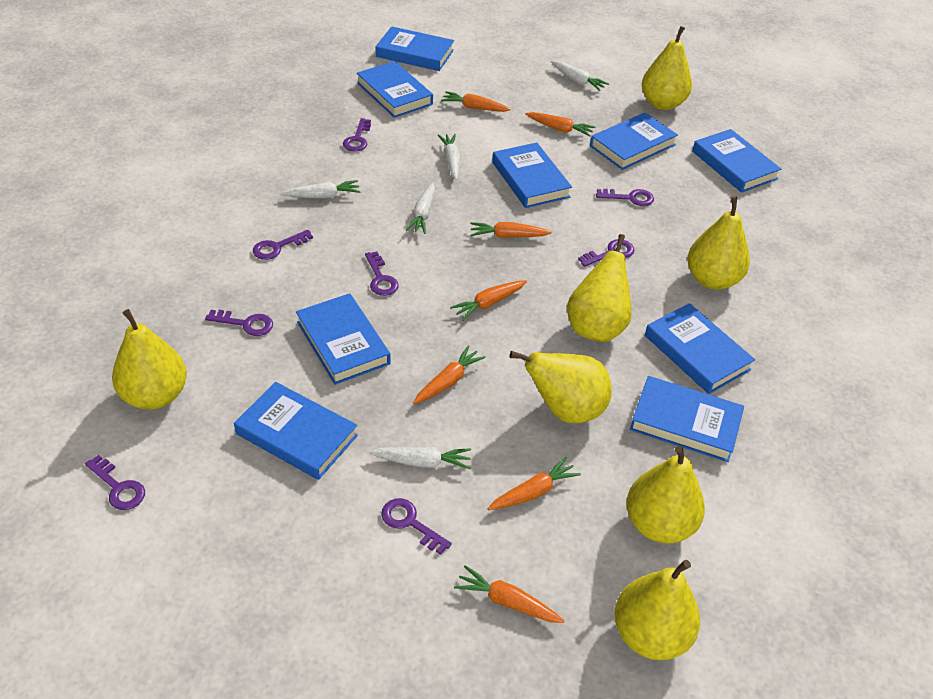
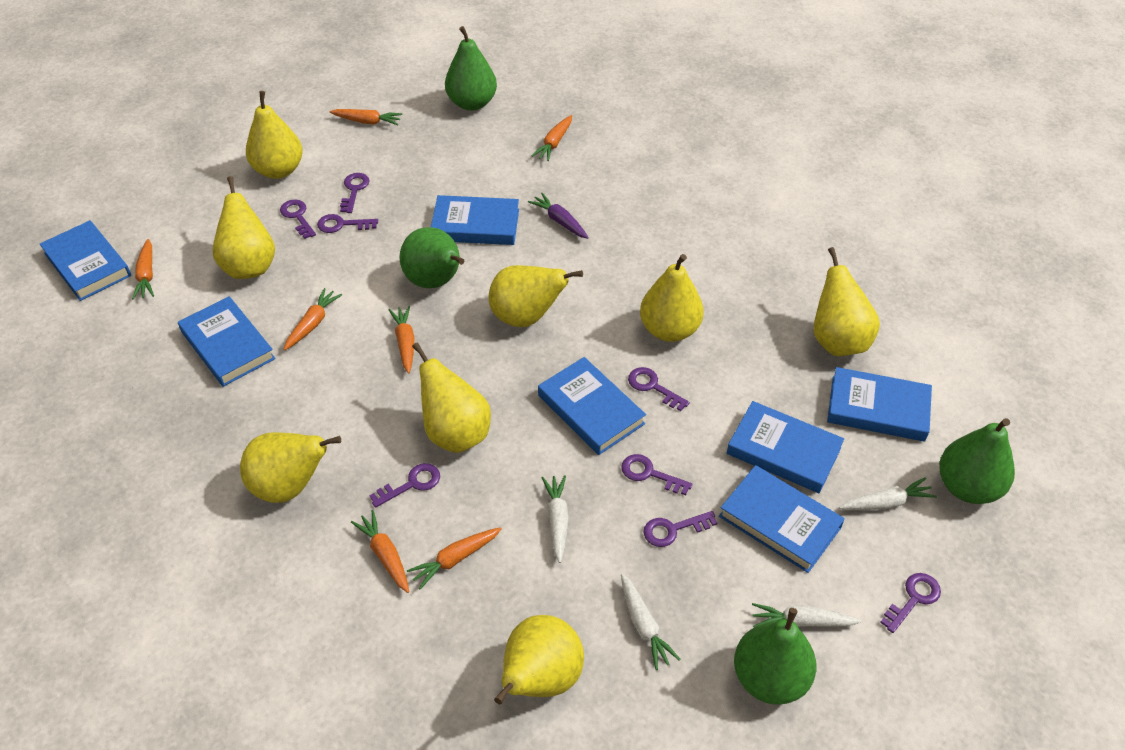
blue book: [234,382,358,480] [296,293,390,385] [357,61,433,118] [376,26,454,71] [492,143,572,208] [590,113,678,170] [630,376,744,462] [645,303,755,394] [692,129,781,193] = 9 -> [40,220,131,301] [178,296,275,387] [431,195,519,245] [538,357,646,455] [719,465,845,573] [727,401,844,493] [827,367,932,442] = 7
green pear: none = 0 -> [399,227,464,288] [445,26,497,111] [734,608,816,705] [939,418,1015,504] = 4
purple carrot: none = 0 -> [528,193,589,239] = 1
white carrot: [280,180,361,198] [369,447,471,469] [405,183,435,234] [438,134,460,180] [551,61,609,91] = 5 -> [541,475,569,563] [621,574,680,670] [752,603,861,627] [839,477,937,510] = 4
yellow pear: [112,309,187,410] [510,351,612,423] [567,234,632,342] [614,560,700,660] [626,446,705,543] [642,26,692,110] [687,196,750,290] = 7 -> [212,176,275,279] [240,432,341,503] [246,91,303,179] [412,343,491,453] [489,265,583,327] [494,615,584,705] [640,254,704,342] [813,247,880,356] = 8

